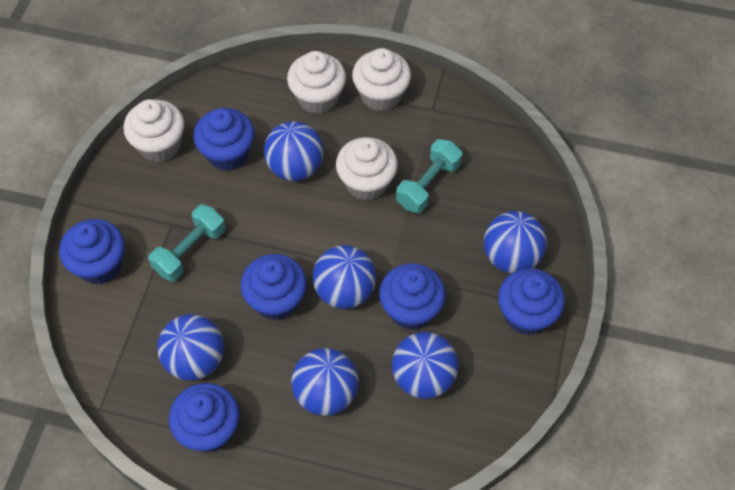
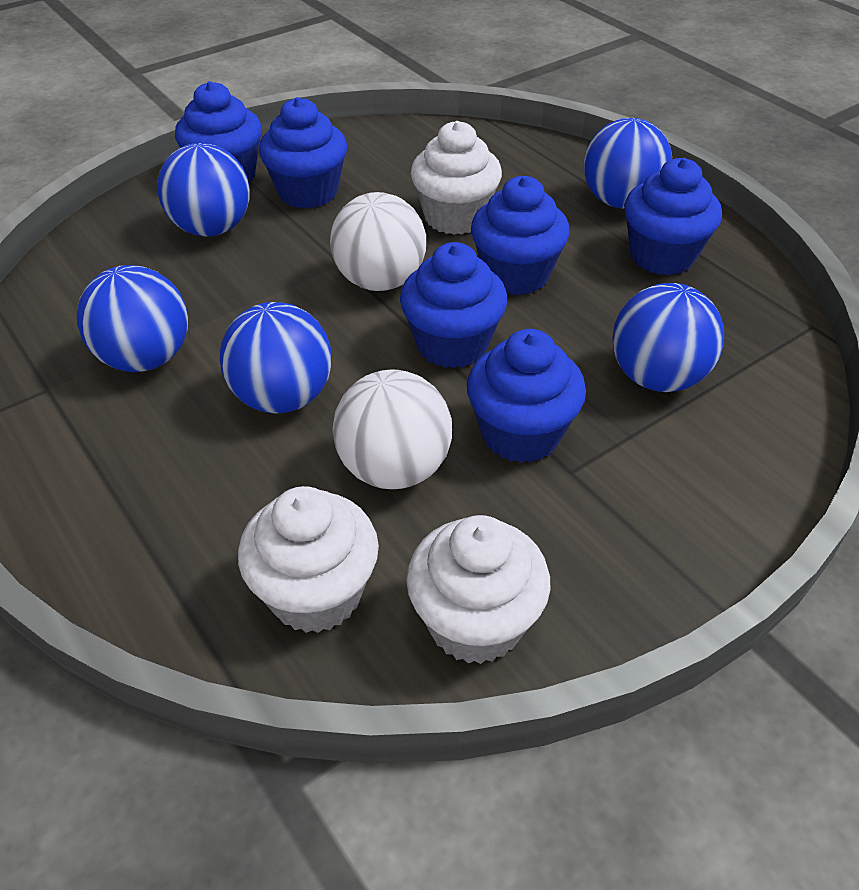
blue ball: [157,314,224,381] [264,121,324,181] [291,348,358,416] [313,245,376,309] [392,332,459,399] [484,211,547,273] = 6 -> [77,265,188,372] [157,143,250,236] [220,302,332,414] [584,118,672,209] [612,283,724,392] = 5
turquoise dumbbell: [148,204,226,282] [396,139,462,213] = 2 -> none = 0
white ball: none = 0 -> [330,192,426,291] [332,370,452,489] = 2
white cupcake: [123,99,185,162] [287,51,346,114] [336,137,398,201] [352,48,411,111] = 4 -> [238,486,379,633] [406,515,550,664] [411,121,502,235] = 3

